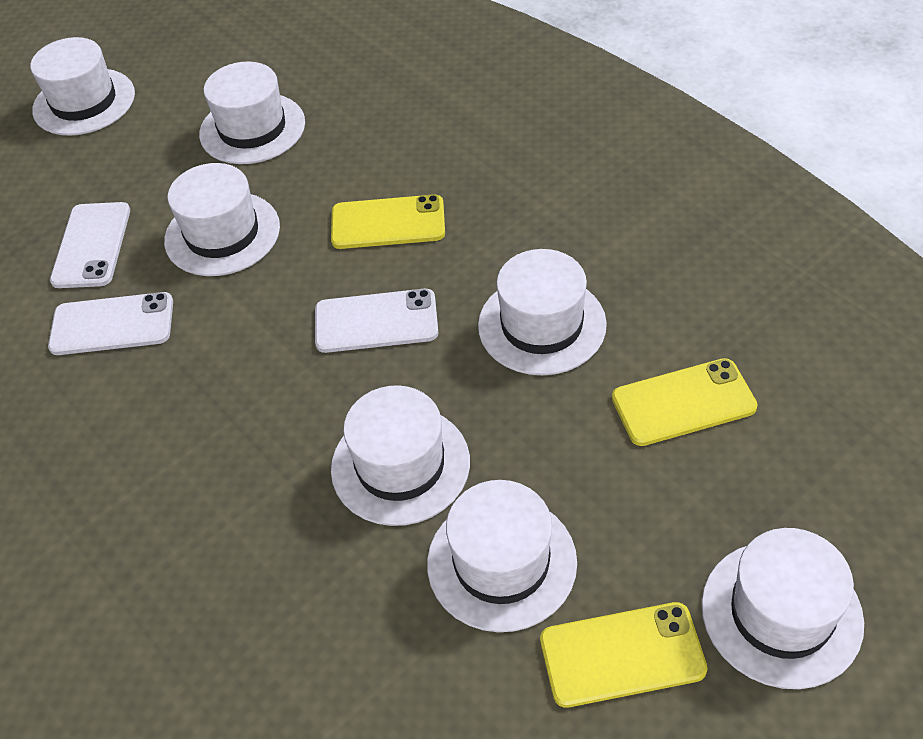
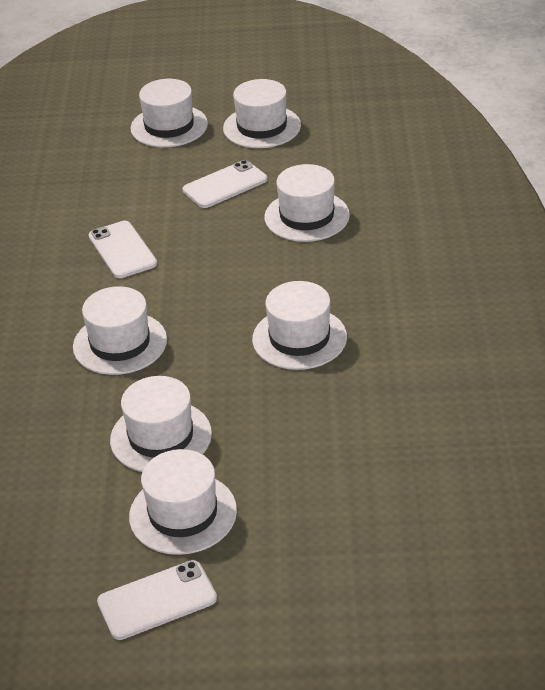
yellow phone: [331,195,445,249] [540,602,707,708] [612,358,758,446] = 3 -> none = 0

